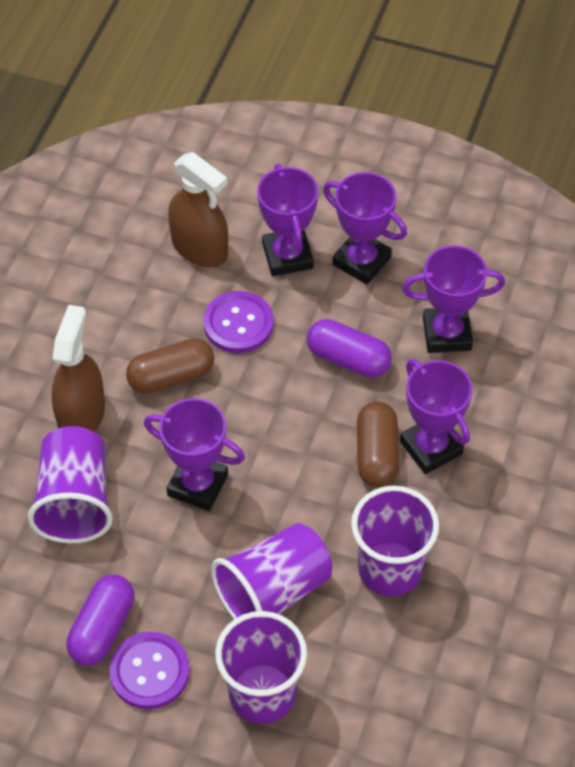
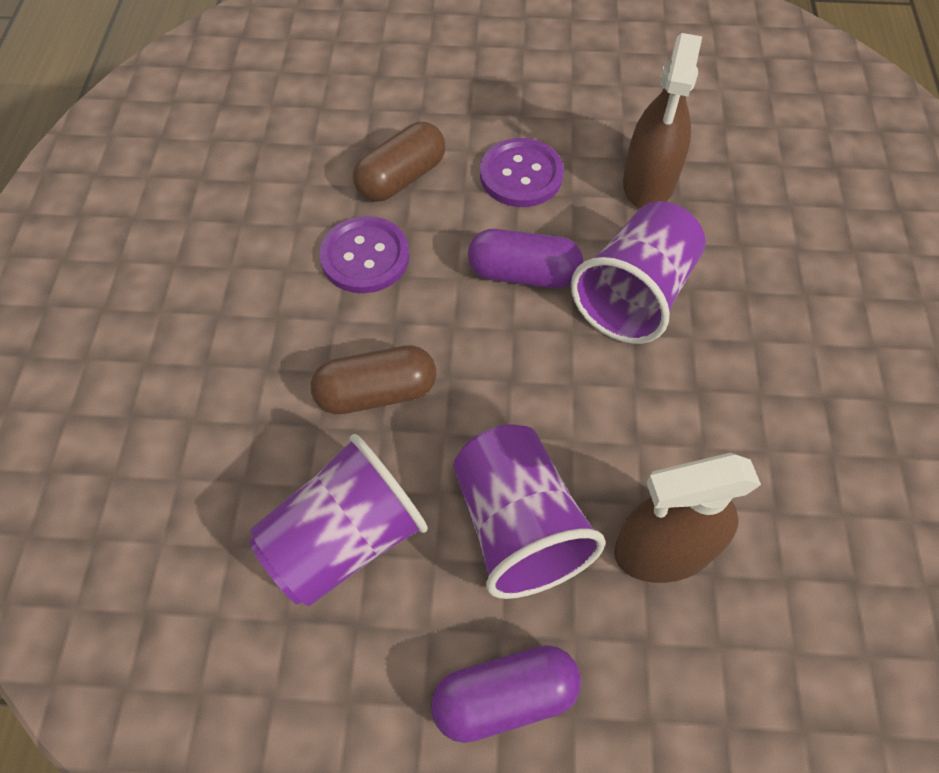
purple cup: [27,426,113,543] [211,523,332,619] [215,611,307,724] [351,486,439,596] = 4 -> [249,434,428,606] [453,424,606,599] [571,201,706,344] = 3
purple trophy: [144,398,245,511] [257,164,318,276] [323,172,407,285] [400,359,473,474] [402,245,505,353] = 5 -> none = 0

